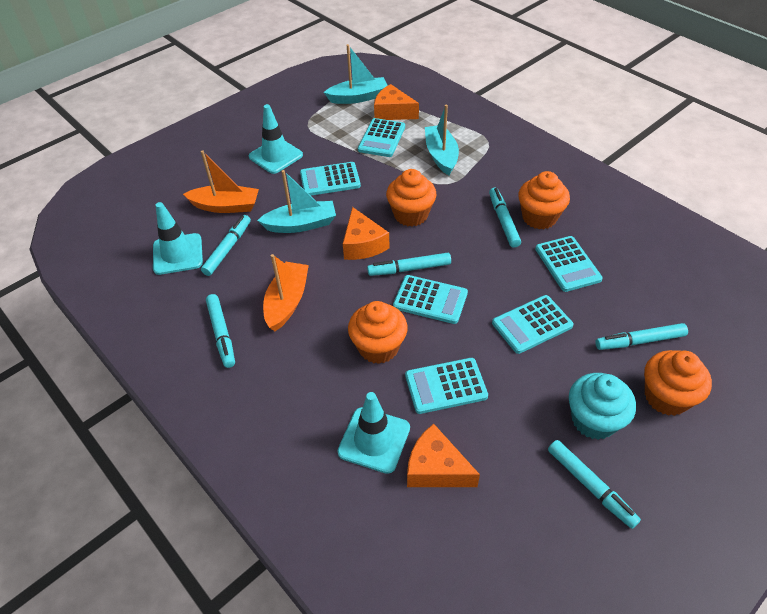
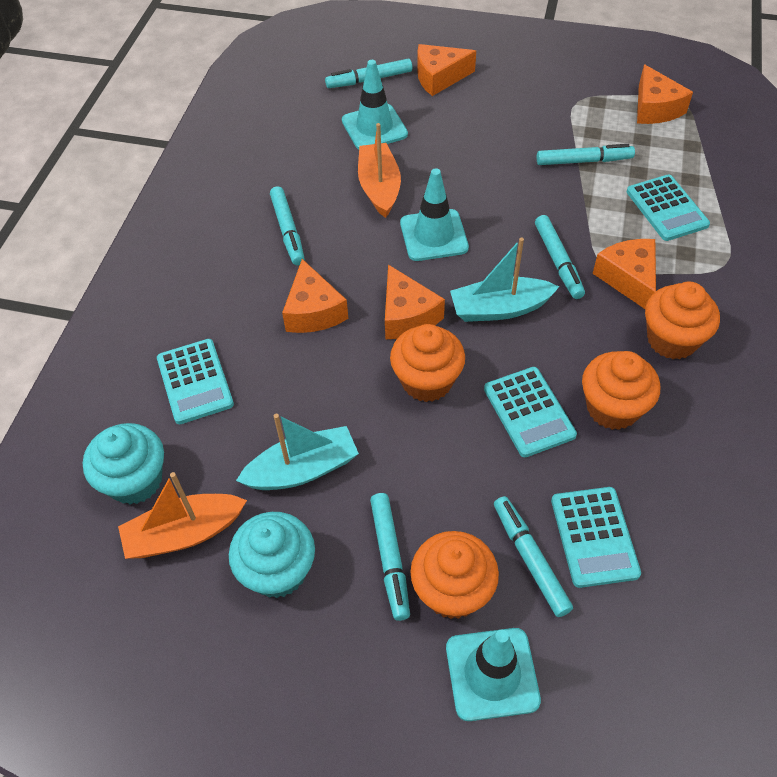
orange cheese: [343,207,390,260] [374,84,419,120] [407,424,480,487] = 3 -> [282,259,348,333] [385,265,445,339] [417,44,476,96] [593,239,656,309] [637,64,693,124] = 5
turquoise boat: [257,170,336,233] [323,44,388,104] [425,105,459,175] = 3 -> [236,414,359,490] [450,238,559,322] = 2
turquoise calculator: [300,162,361,196] [358,118,405,157] [393,275,468,324] [405,358,488,414] [492,295,574,354] [535,236,603,292] = 6 -> [157,339,234,424] [484,367,577,457] [551,487,641,588] [627,175,710,241] = 4
turquoise cupcake: [569,373,636,440] = 1 -> [83,423,164,505] [229,512,315,598] = 2

